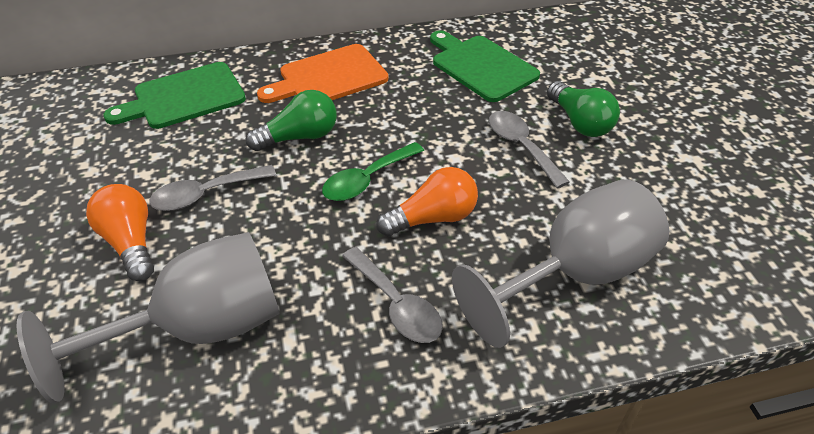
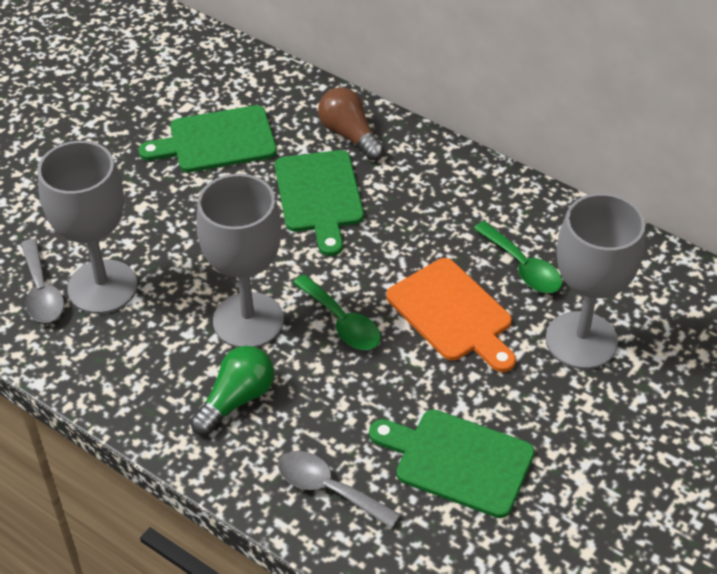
brown light bulb: none = 0 -> [318,87,384,160] = 1
green cutting board: [104,62,246,129] [430,30,540,102] = 2 -> [139,105,277,172] [275,150,364,256] [369,409,535,518] = 3
green light bulb: [246,90,337,151] [547,81,620,137] = 2 -> [190,346,274,435] = 1
green spoon: [322,142,424,201] = 1 -> [293,274,381,350] [473,221,562,293] = 2
grey goblet: [17,232,280,404] [452,179,669,348] = 2 -> [37,141,138,314] [196,174,284,348] [546,193,645,369] = 3
grey spoon: [149,165,276,211] [342,247,443,343] [489,111,570,188] = 3 -> [21,239,64,323] [278,451,401,529] = 2
orange light bulb: [86,184,154,281] [376,167,478,237] = 2 -> none = 0

